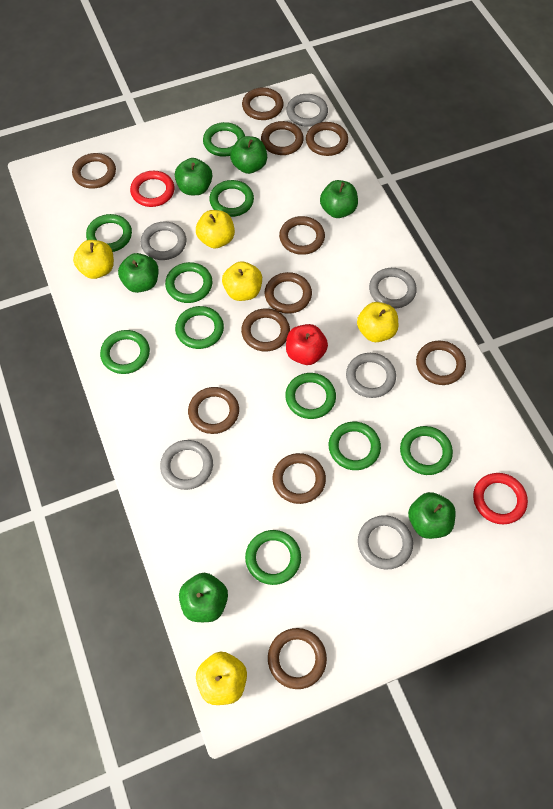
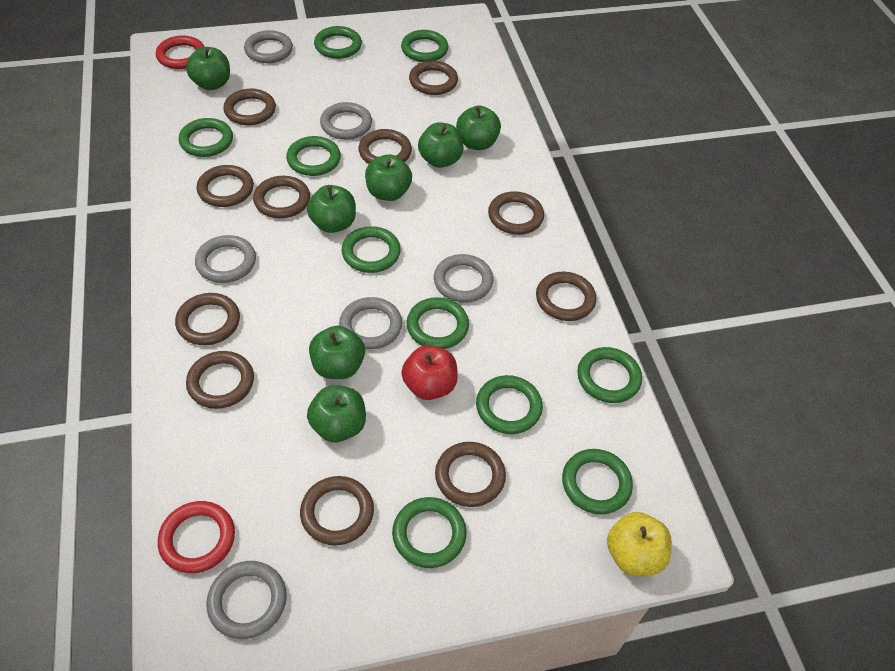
green apple: [118,253,159,293] [175,158,212,195] [179,573,228,622] [230,136,267,174] [320,180,358,218] [408,492,456,539] = 6 -> [186,47,230,90] [307,185,356,233] [307,385,366,442] [309,326,365,379] [365,154,412,201] [418,122,463,168] [456,105,501,150] = 7
yellow apple: [73,240,114,279] [196,210,235,249] [196,652,247,705] [222,261,262,301] [357,302,398,342] = 5 -> [607,512,672,576] = 1

